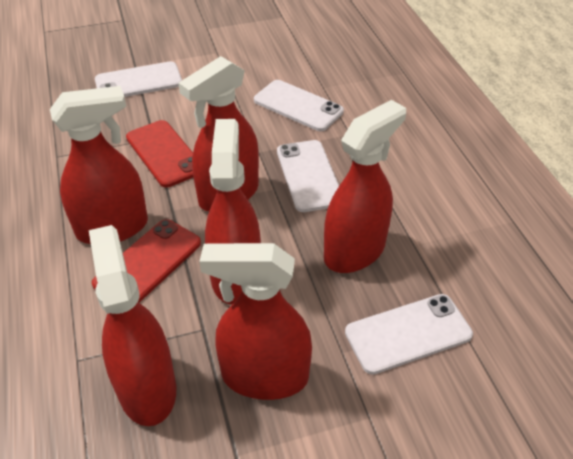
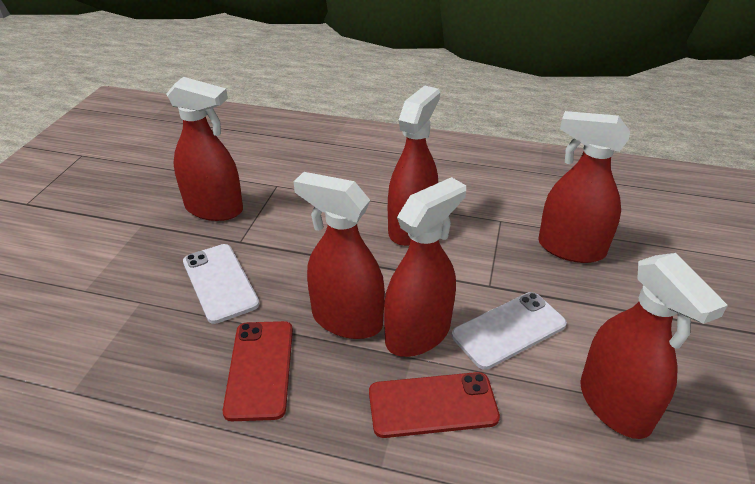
white phone: [95,61,182,97] [254,80,344,131] [277,140,339,212] [345,294,473,375] = 4 -> [183,244,259,324] [452,292,567,370] = 2

